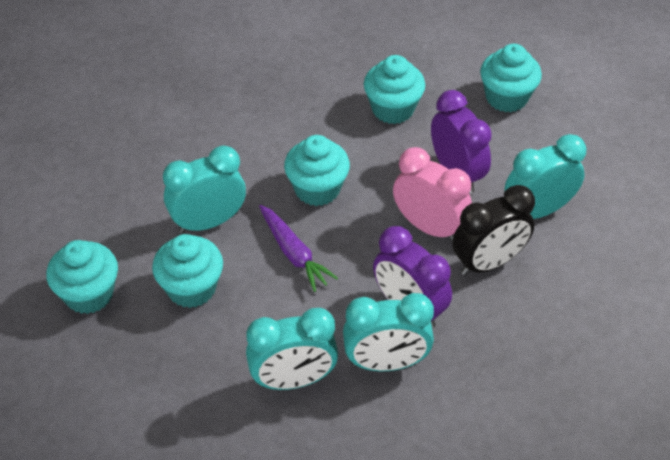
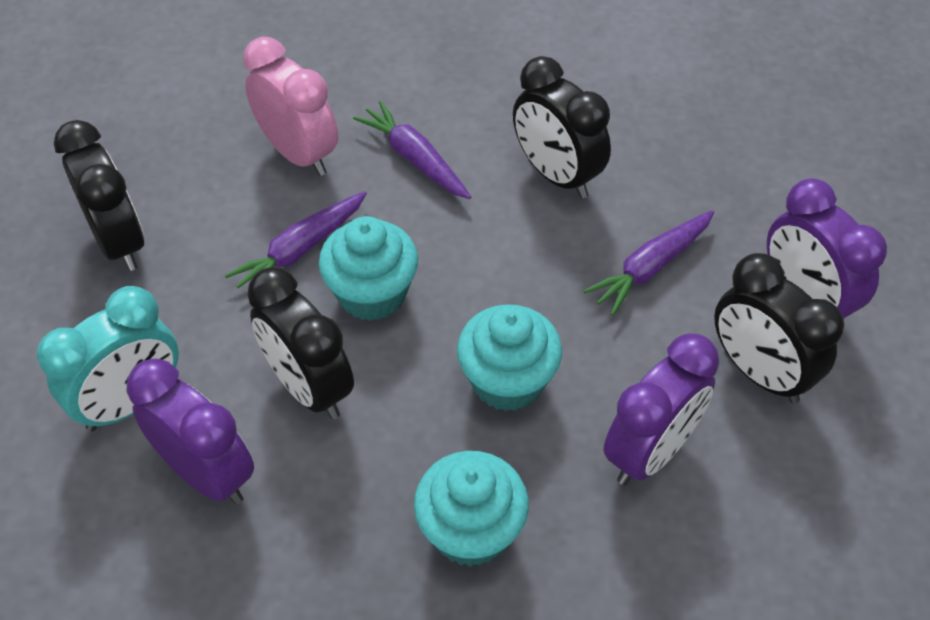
black clock: [452,185,535,276] = 1 -> [54,120,144,271] [247,267,354,419] [513,56,611,198] [714,253,844,404] = 4
purple carrot: [259,205,338,292] = 1 -> [225,191,367,288] [353,101,471,199] [584,210,714,316] = 3
purple clock: [373,226,452,328] [431,90,492,193] = 2 -> [127,359,254,505] [603,333,719,485] [767,178,887,318] = 3
turquoise clock: [163,146,246,233] [246,308,338,390] [343,293,434,371] [504,134,586,219] = 4 -> [37,286,179,431] = 1
turquoise cupcake: [46,240,118,314] [152,234,223,308] [284,135,350,206] [364,55,425,124] [480,44,542,112] = 5 -> [319,216,418,321] [414,451,529,567] [457,304,562,411] = 3

